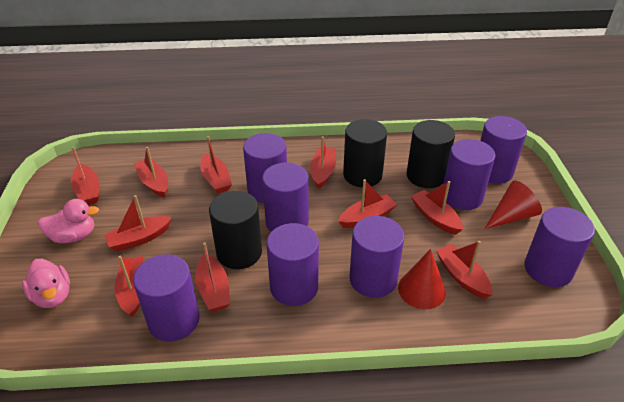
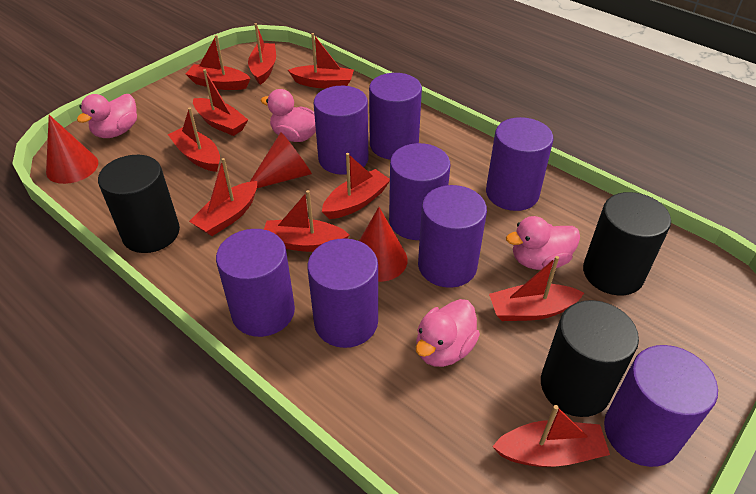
pink duck: [22,259,70,308] [38,199,99,243] = 2 -> [77,94,137,138] [261,89,316,142] [416,299,480,367] [506,216,580,270] = 4
red cone: [398,249,446,309] [485,181,542,229] = 2 -> [46,115,98,184] [250,132,312,188] [359,207,408,282] = 3

